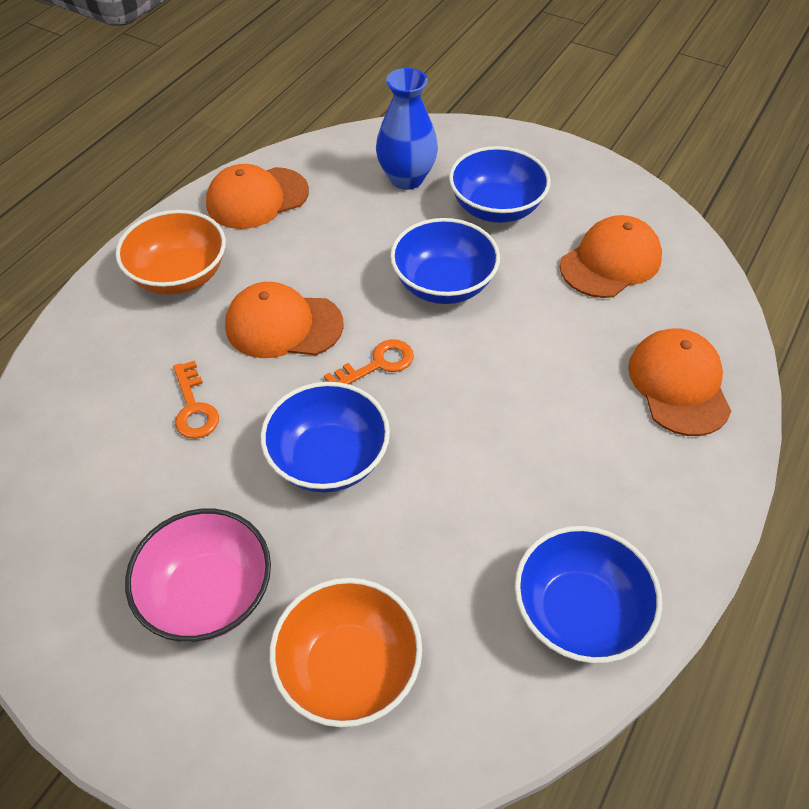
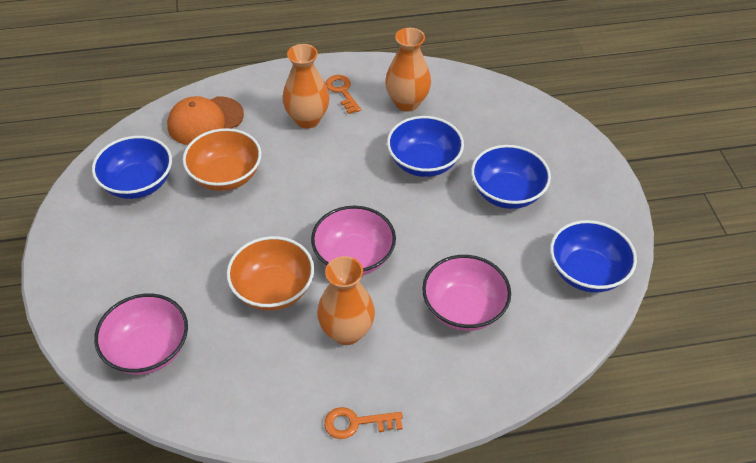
blue vase: [376,68,438,190] = 1 -> none = 0
orange cap: [206,164,309,229] [225,282,343,358] [560,215,662,298] [628,328,731,436] = 4 -> [167,96,244,145] = 1
orange vase: none = 0 -> [283,44,329,128] [317,256,375,345] [385,28,431,111] = 3
pink bowl: [125,508,271,642] = 1 -> [94,294,188,375] [311,206,396,275] [422,255,511,331] = 3

